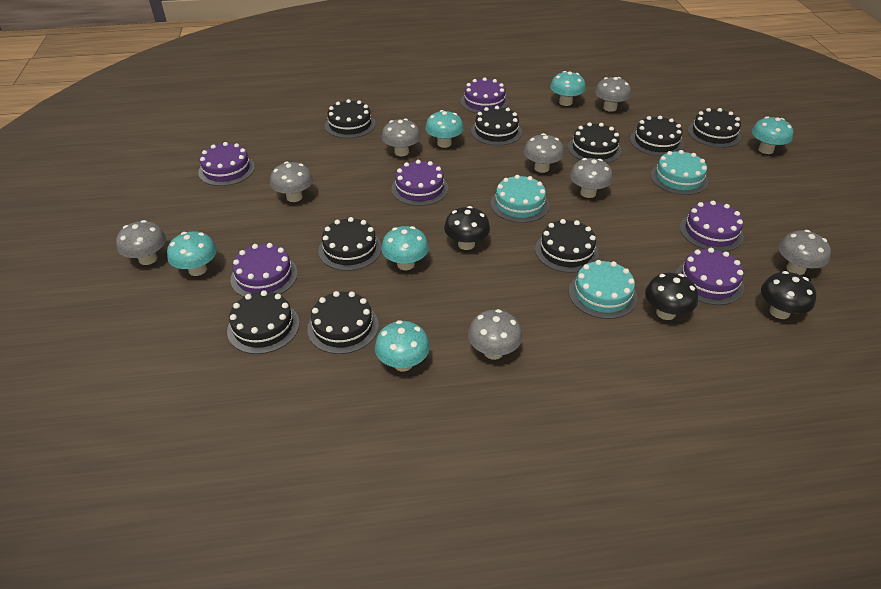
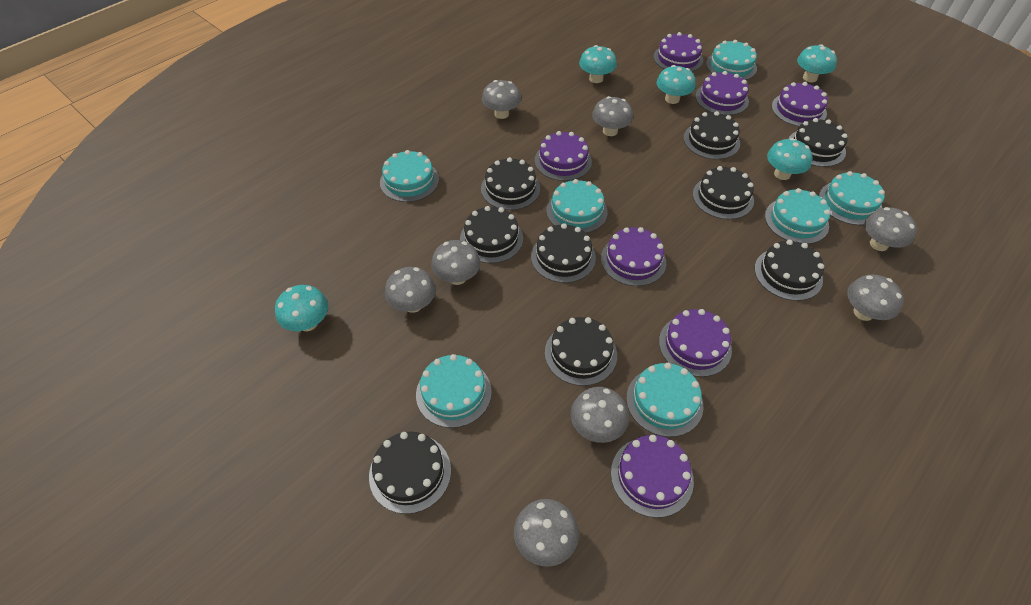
black mushroom: [444,206,490,250] [645,273,698,320] [761,271,816,319] = 3 -> none = 0
purple cake: [198,142,255,186] [231,243,298,297] [391,160,448,206] [460,77,509,114] [676,248,744,305] [680,201,744,252] = 6 -> [535,131,592,181] [601,227,666,286] [611,435,694,518] [654,32,703,72] [659,309,732,377] [695,71,749,115] [772,82,828,126] = 7
turquoise cake: [491,175,549,223] [569,260,637,319] [651,150,708,195] = 3 -> [380,150,439,202] [416,354,492,428] [546,179,608,233] [626,363,703,437] [706,40,757,80] [765,188,830,244] [819,171,885,225] = 7
turquoise mushroom: [167,231,217,276] [375,320,430,371] [381,226,429,270] [425,110,464,148] [550,71,586,106] [752,116,793,154] = 6 -> [275,285,328,331] [579,45,617,83] [657,65,696,104] [767,138,812,180] [797,44,837,82] = 5

